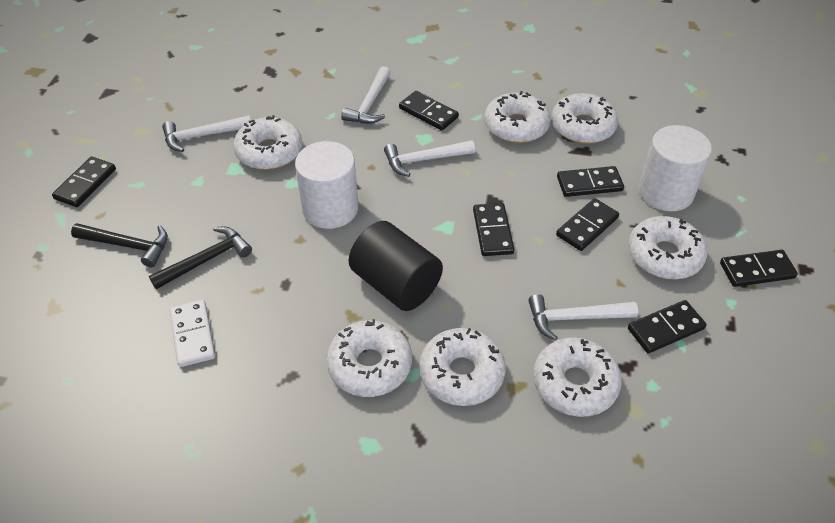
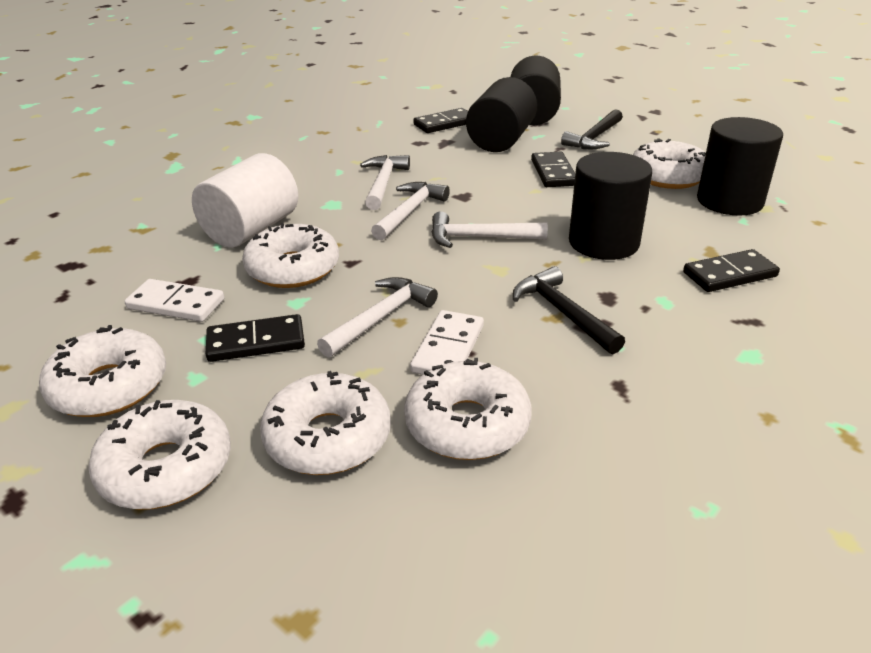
black cylinder: [349,221,443,311] = 1 -> [466,77,537,152] [511,56,561,125] [569,152,652,260] [697,117,783,216] = 4
black domino: [52,157,116,207] [399,91,459,131] [473,203,514,256] [556,198,619,251] [557,166,624,197] [628,300,707,353] [720,250,798,287] = 7 -> [206,314,305,362] [413,108,468,133] [531,152,575,187] [683,249,780,292] = 4
white cylinder: [295,141,358,229] [638,125,712,211] = 2 -> [192,153,298,248] = 1
white domino: [170,300,215,367] = 1 -> [125,279,224,322] [410,310,484,375] = 2
white donut: [233,115,302,170] [326,319,412,397] [419,328,506,406] [484,91,551,143] [533,337,622,417] [551,93,618,144] [628,216,708,280] = 7 -> [39,325,166,417] [88,400,231,510] [242,223,339,288] [260,371,390,475] [404,358,531,460] [633,138,706,189] = 6

